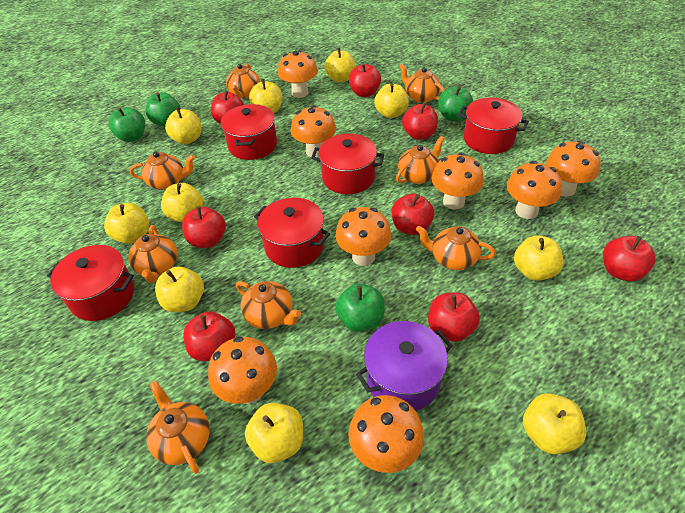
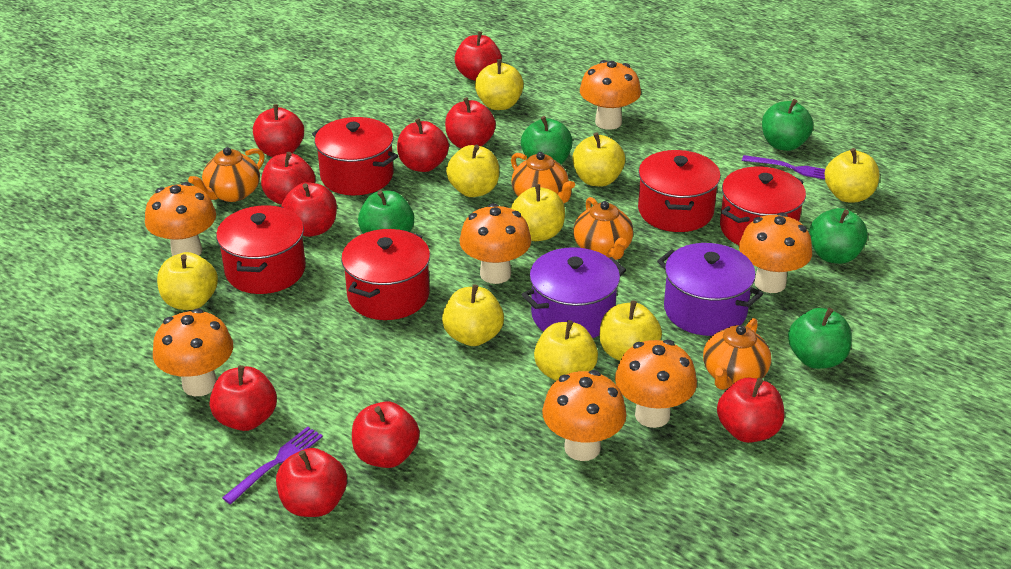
green apple: [109,107,145,142] [146,92,181,126] [335,284,385,332] [438,86,473,121] = 4 -> [358,190,414,234] [521,116,573,165] [762,99,813,151] [788,308,852,369] [809,208,868,264] = 5
orange mushroom: [208,336,277,404] [278,50,318,98] [291,105,336,158] [335,207,391,266] [348,395,424,473] [432,153,484,210] [507,161,562,219] [546,140,601,197] = 8 -> [145,182,216,256] [153,308,233,396] [459,203,531,284] [542,370,626,461] [580,60,641,130] [615,340,697,428] [739,213,812,293] = 7
orange teapot: [128,225,178,283] [130,152,195,190] [146,381,210,474] [226,63,260,99] [236,281,301,329] [396,136,445,184] [399,64,445,103] [416,226,496,270] = 8 -> [188,147,265,202] [511,152,575,203] [573,197,633,260] [703,318,771,390] = 4
purple fork: none = 0 -> [222,427,323,504] [742,155,825,180] = 2
purple pot: [356,321,453,411] = 1 -> [521,247,626,338] [657,243,763,336] = 2
red apple: [182,206,226,248] [183,311,235,361] [211,90,244,124] [349,63,381,97] [392,193,434,235] [402,102,438,140] [428,292,480,342] [603,236,655,281] = 8 -> [210,365,277,431] [253,104,304,157] [261,152,316,205] [276,448,347,517] [281,182,337,237] [352,401,420,468] [397,118,449,172] [445,97,496,149] [454,31,502,81] [717,378,784,443] = 10
yellow apple: [104,203,149,244] [155,266,204,312] [161,183,203,222] [165,107,202,144] [245,403,303,463] [249,79,282,113] [324,48,356,83] [374,83,409,118] [514,235,563,281] [523,393,586,454] = 10 -> [157,252,218,310] [442,284,504,346] [446,145,499,197] [475,59,524,110] [510,184,565,241] [534,320,598,381] [572,133,625,186] [600,301,662,361] [824,148,879,202] = 9

